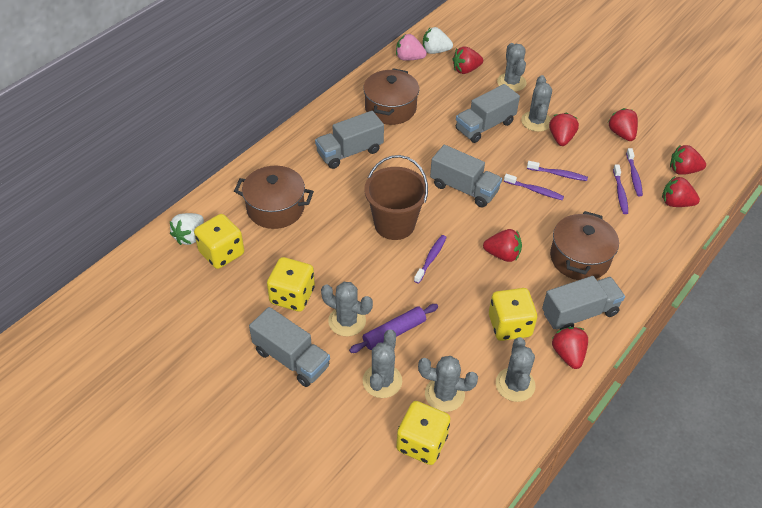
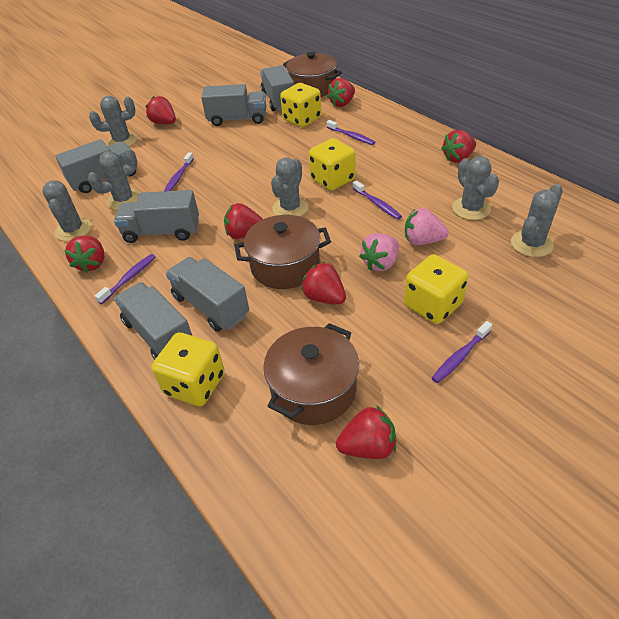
brown bucket: [364,155,428,240] = 1 -> none = 0
grey truck: [249,307,330,387] [315,111,384,169] [430,145,502,208] [456,84,520,143] [542,276,625,330] = 5 -> [55,139,136,193] [114,190,199,243] [114,282,192,360] [166,257,249,332] [201,84,266,126] [260,65,294,111] = 6
pink strawberry: [396,34,427,61] = 1 -> [359,233,399,271] [405,208,449,245] = 2
purple rolling pin: [349,304,438,353] = 1 -> none = 0
white strawberry: [170,213,204,245] [423,27,453,54] = 2 -> none = 0

